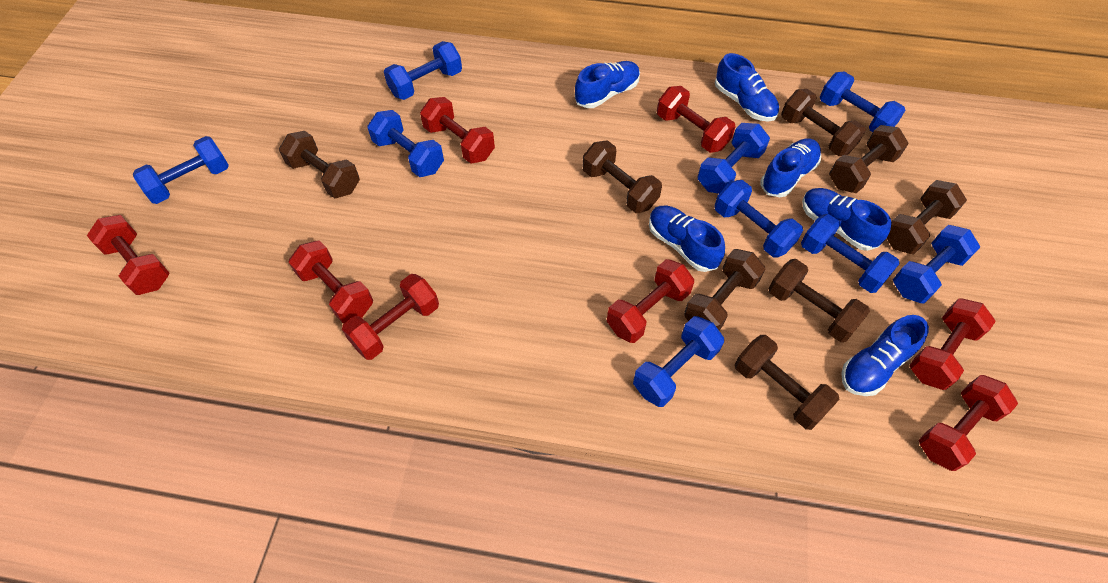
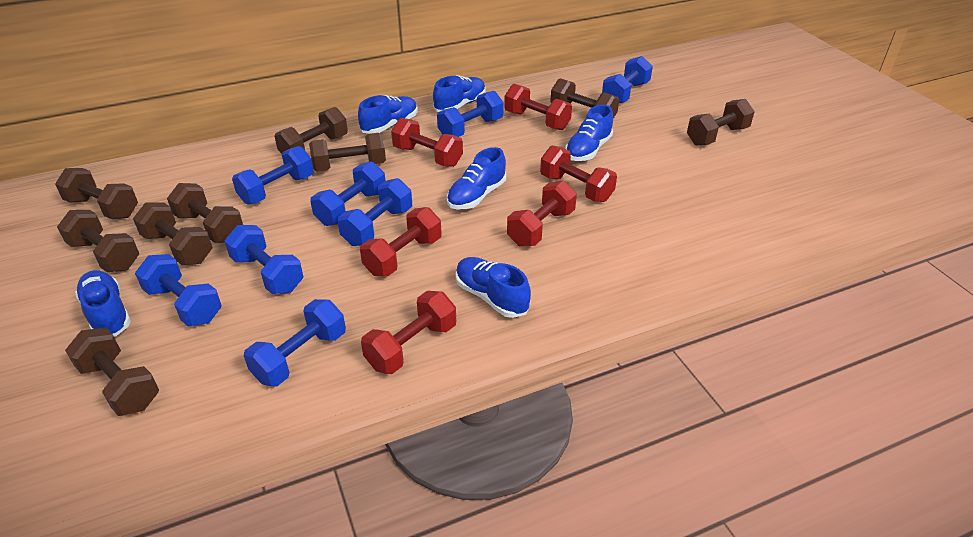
blue dumbbell: [133,136,229,204] [367,110,444,177] [384,41,462,100] [633,316,724,407] [697,123,770,194] [714,180,803,257] [801,214,900,293] [820,72,905,132] [893,225,980,303] = 9 -> [135,254,222,326] [225,225,303,294] [232,146,314,204] [244,299,346,386] [310,161,386,226] [338,178,412,246] [437,91,504,137] [602,56,653,103] = 8
brown dumbbell: [279,131,360,198] [583,140,662,213] [684,249,766,330] [735,335,840,430] [768,259,870,342] [781,89,866,156] [829,125,909,193] [886,180,967,254] = 8 -> [55,168,138,219] [57,210,139,272] [65,328,159,416] [133,203,212,265] [167,183,243,243] [274,107,348,154] [309,133,386,172] [550,78,619,119] [687,99,755,145] = 9
red dumbbell: [87,215,169,295] [289,241,373,323] [342,274,439,360] [420,97,495,164] [607,259,694,343] [657,86,736,153] [909,299,996,390] [919,375,1018,471] = 8 -> [360,207,442,276] [361,291,456,374] [391,118,463,167] [504,84,572,130] [507,180,577,247] [540,145,617,202] = 6

